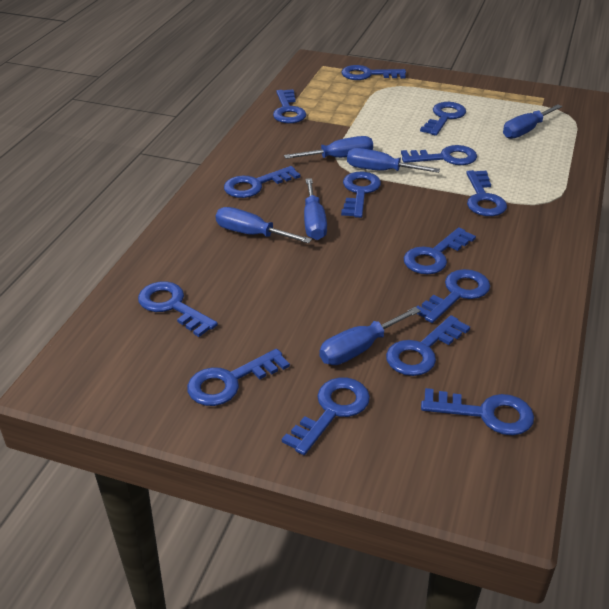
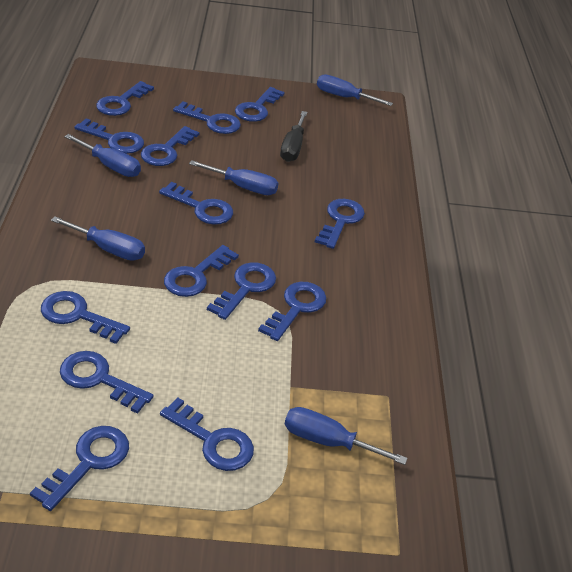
black screwdriver: none = 0 -> [280,111,307,162] = 1
blue screwdriver: [216,207,312,243] [284,136,373,159] [304,178,327,240] [319,307,420,365] [347,148,440,173] [503,104,563,139] = 6 -> [51,216,145,261] [64,134,141,177] [189,160,278,195] [285,407,407,465] [317,74,393,106] = 5

